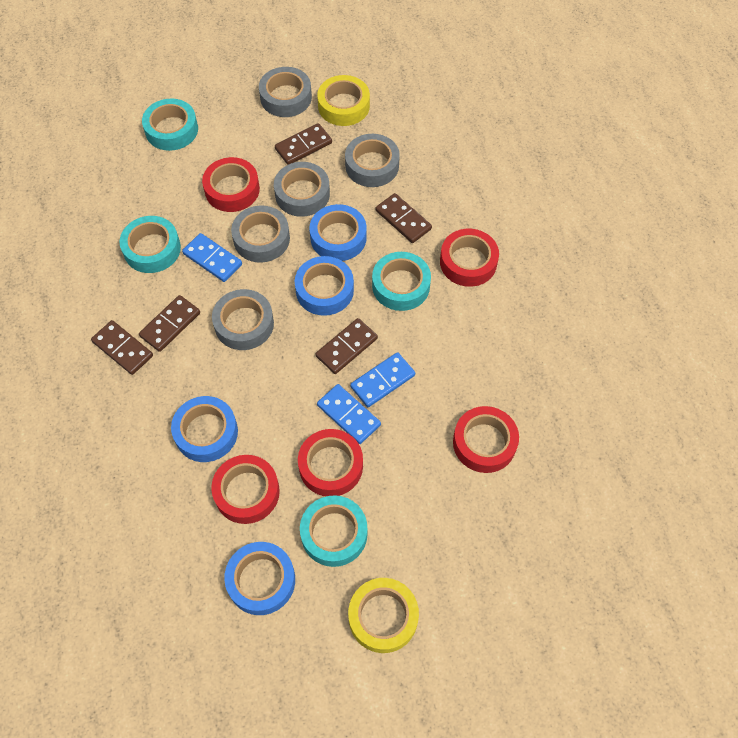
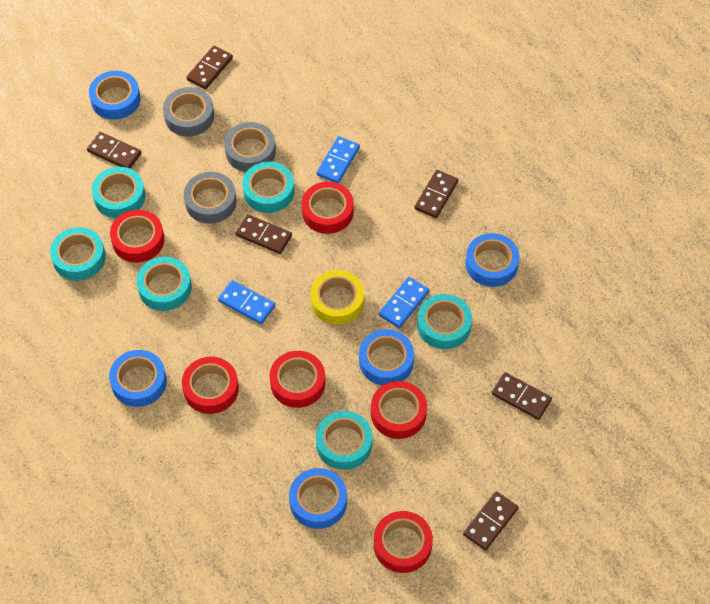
blue tape: [171,396,238,462] [224,542,295,615] [295,256,354,316] [309,204,367,261] = 4 -> [89,71,140,120] [109,350,167,407] [289,468,347,529] [359,329,414,385] [465,233,520,287] = 5
brown domino: [91,320,153,375] [139,295,200,352] [275,123,332,165] [316,318,378,374] [376,193,432,243] = 5 -> [87,132,141,168] [186,46,233,89] [235,214,292,254] [415,170,458,218] [463,491,519,550] [492,372,552,420] = 6
grey tape: [212,289,274,350] [231,205,290,263] [259,67,312,117] [274,162,330,217] [345,134,400,187] = 5 -> [163,87,214,137] [184,172,237,224] [224,122,276,172] = 3
red tape: [202,157,260,212] [211,455,280,524] [298,429,363,496] [440,229,499,287] [453,406,519,473] = 5 -> [110,210,164,263] [182,357,239,414] [270,351,326,408] [302,182,354,234] [371,381,427,439] [374,511,433,573] = 6
turquoise tape: [119,216,181,273] [142,98,198,151] [300,495,368,567] [372,252,431,311] = 4 -> [50,227,106,281] [92,167,145,218] [136,257,192,311] [242,161,295,213] [316,411,373,470] [417,294,472,349] = 6
yellow tape: [317,75,370,126] [348,578,419,653] = 2 -> [310,270,364,325] = 1

